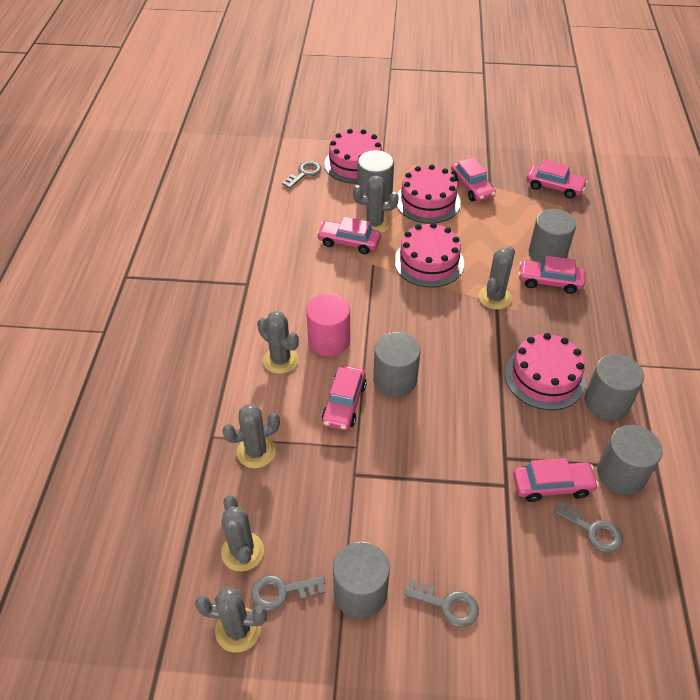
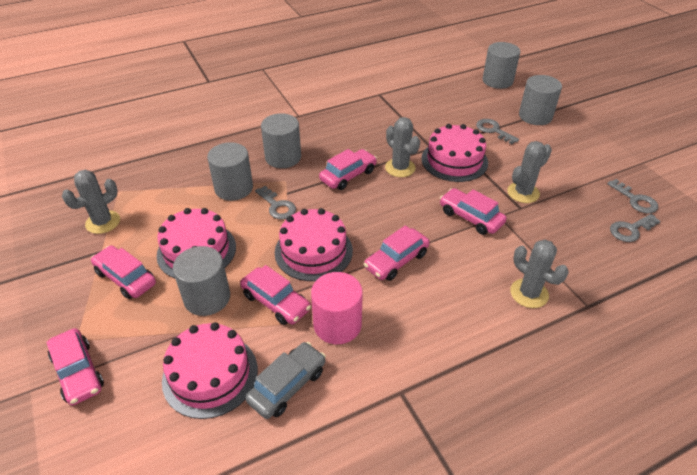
grey cactus: [195,586,267,653] [221,495,264,572] [222,404,280,468] [257,311,299,374] [353,175,399,233] [479,246,515,310] = 6 -> [62,170,120,234] [385,117,420,177] [507,141,552,203] [510,240,568,308] = 4
grey car: none = 0 -> [245,342,326,419] = 1
grey cylinder: [333,542,390,618] [357,150,394,202] [373,332,420,397] [529,209,576,262] [584,354,644,420] [597,425,663,495] = 6 -> [173,246,230,316] [207,142,253,201] [261,113,301,168] [483,42,520,89] [519,75,562,125] = 5

